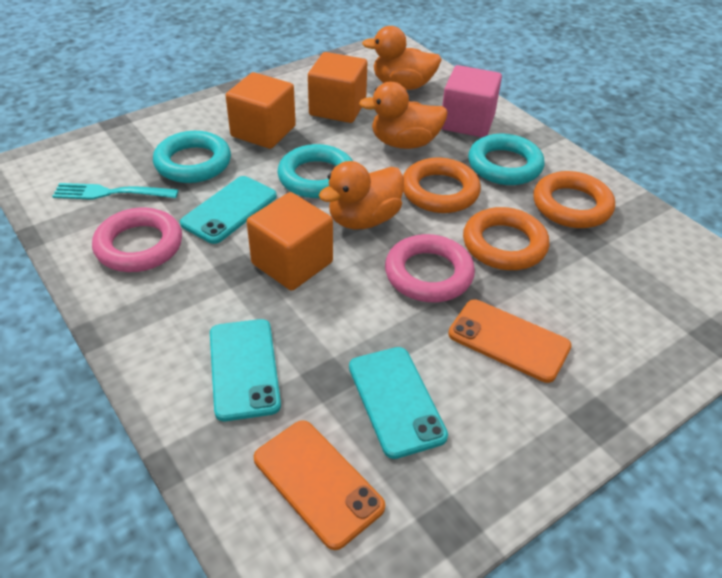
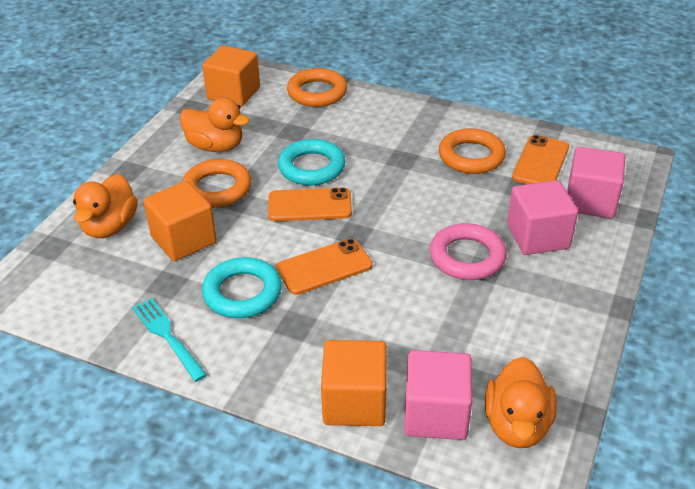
orange phone: [254,420,385,550] [448,300,572,383] = 2 -> [268,187,352,221] [276,239,373,295] [512,135,569,184] = 3
pink cube: [442,65,502,137] = 1 -> [404,350,472,440] [507,180,578,255] [567,147,625,218] = 3
pink ring: [92,207,182,272] [385,234,475,302] = 2 -> [430,223,507,280] = 1
turquoise phone: [180,176,277,244] [210,319,281,421] [349,347,448,459] = 3 -> none = 0
turquoise ring: [153,131,231,183] [277,144,353,198] [468,134,544,185] = 3 -> [202,257,282,318] [278,139,345,186] = 2

